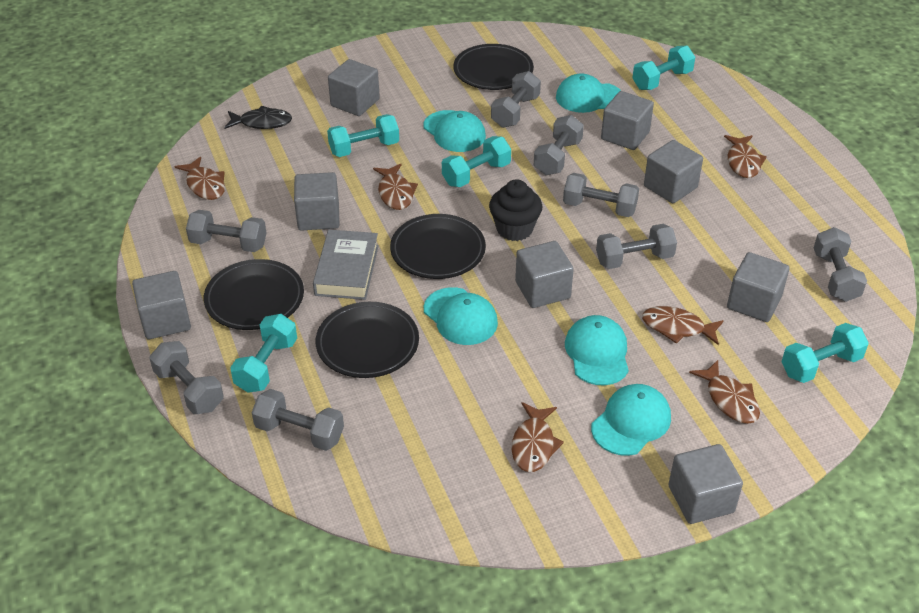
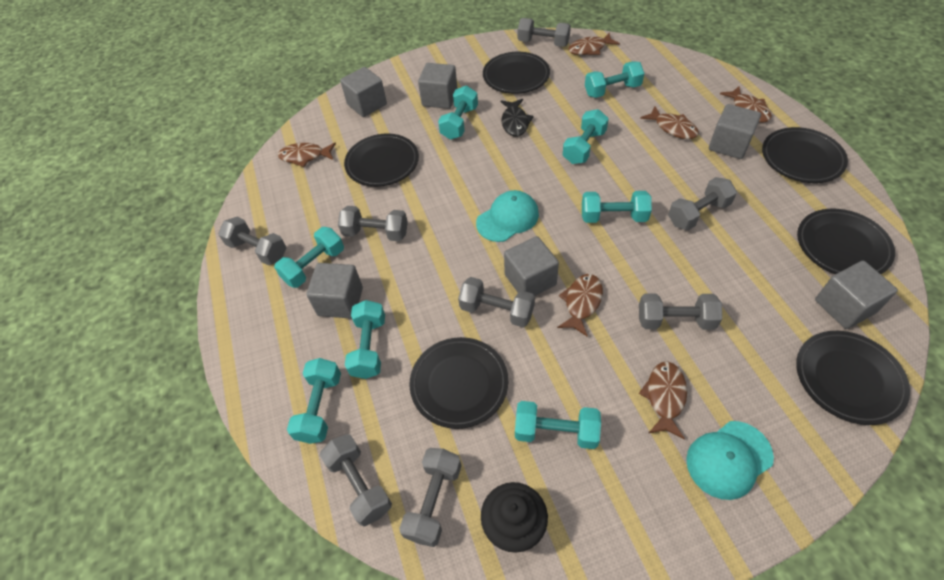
black plate: [204,259,304,330] [316,302,419,378] [390,214,486,279] [453,44,534,90] = 4 -> [344,133,419,187] [409,337,508,429] [483,52,550,94] [762,127,848,183] [796,331,910,425] [797,209,895,274] = 6
grey book: [313,230,379,300] = 1 -> none = 0
grey cube: [132,271,191,339] [294,172,339,231] [328,59,380,116] [515,241,574,308] [601,91,654,150] [644,140,703,203] [669,444,743,524] [727,252,790,322] = 8 -> [306,263,363,319] [340,67,387,117] [418,63,458,109] [504,236,559,296] [709,104,761,159] [815,261,898,329] = 6
turquoise cap: [423,110,486,152] [424,287,498,345] [556,73,621,113] [565,315,629,386] [591,384,671,456] = 5 -> [476,190,539,242] [686,421,774,500] = 2
turquoise dumbbell: [230,314,297,393] [327,114,399,157] [442,136,511,187] [632,45,695,90] [781,323,869,383] = 5 -> [274,227,344,288] [287,358,341,444] [345,300,385,379] [438,86,478,140] [515,401,601,449] [563,109,609,164] [582,191,652,223] [585,61,644,98] = 8

